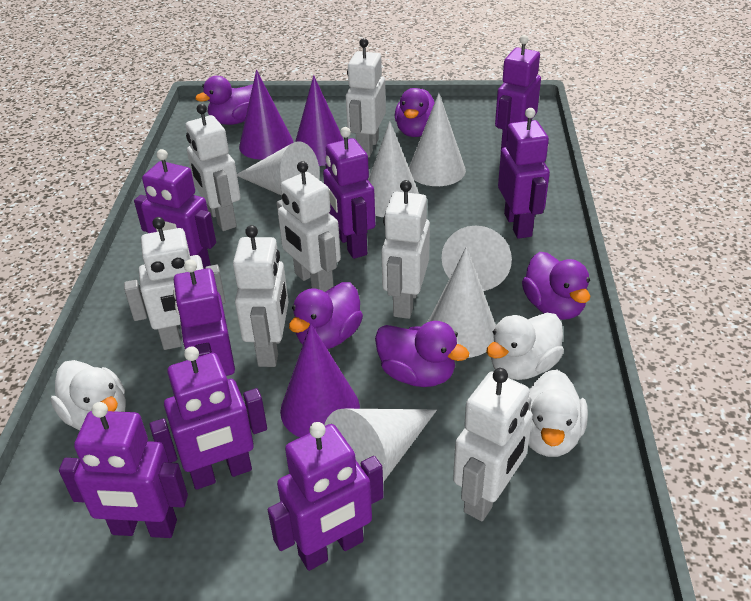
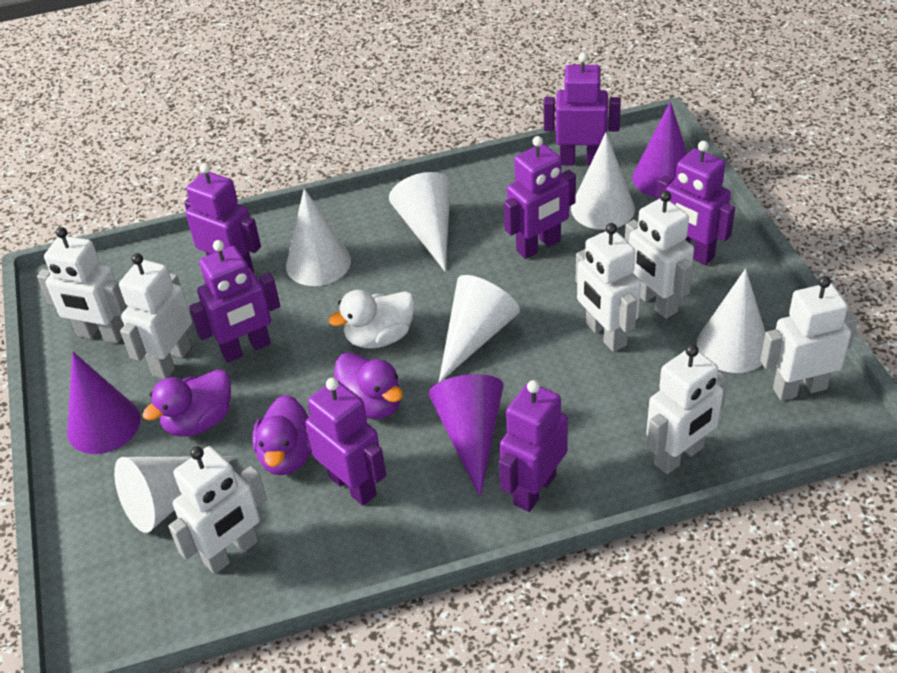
purple duck: [195,76,253,125] [289,282,363,349] [375,321,469,387] [395,88,435,137] [522,252,590,320] = 5 -> [142,369,231,437] [252,395,312,475] [334,352,403,419] = 3
purple robot: [59,402,188,538] [134,149,216,269] [150,346,267,490] [173,259,235,376] [268,422,384,571] [323,127,375,259] [495,35,541,149] [498,108,550,239] = 8 -> [184,163,261,273] [189,240,280,362] [305,378,386,506] [499,380,568,512] [504,136,576,259] [544,52,621,166] [656,141,735,265] = 7
white duck: [51,360,126,430] [486,313,564,380] [528,369,588,457] = 3 -> [328,290,415,349] = 1

